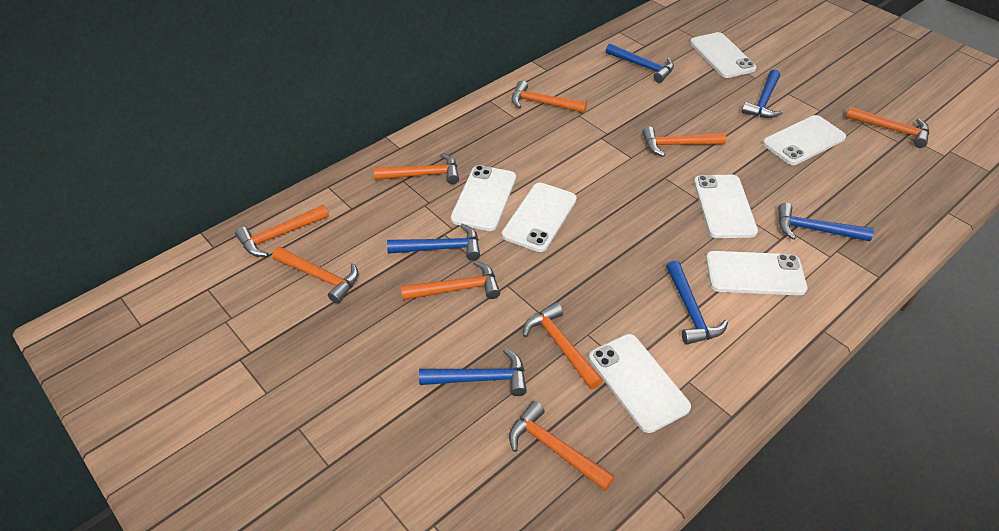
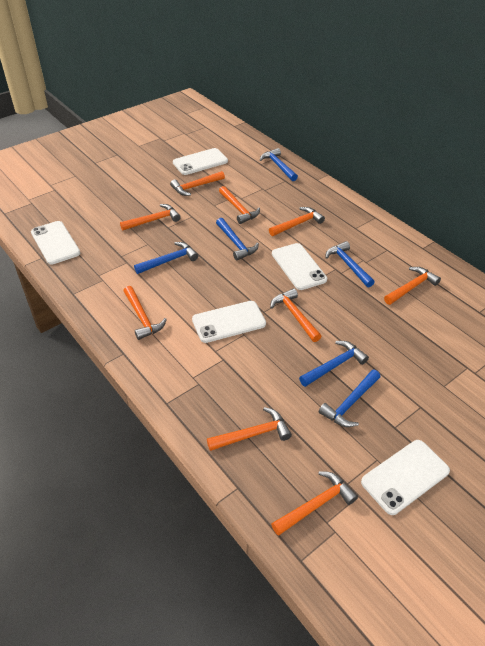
white phone: [451,165,516,231] [502,183,577,252] [589,334,691,433] [690,32,756,78] [694,175,758,238] [706,251,807,295] [763,115,846,165] = 7 -> [31,221,80,265] [173,148,228,175] [192,301,266,343] [272,243,327,290] [361,440,450,515] = 5

